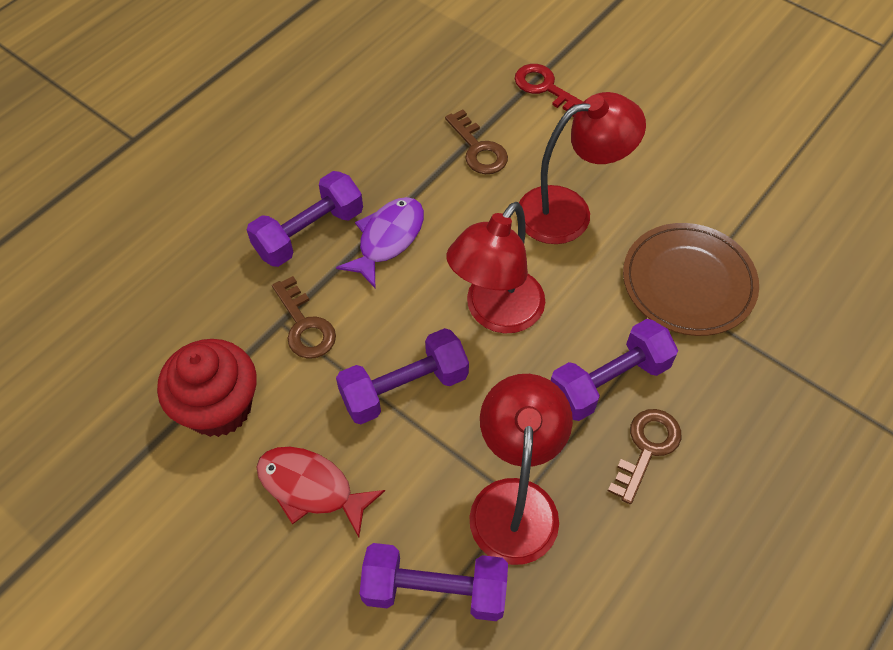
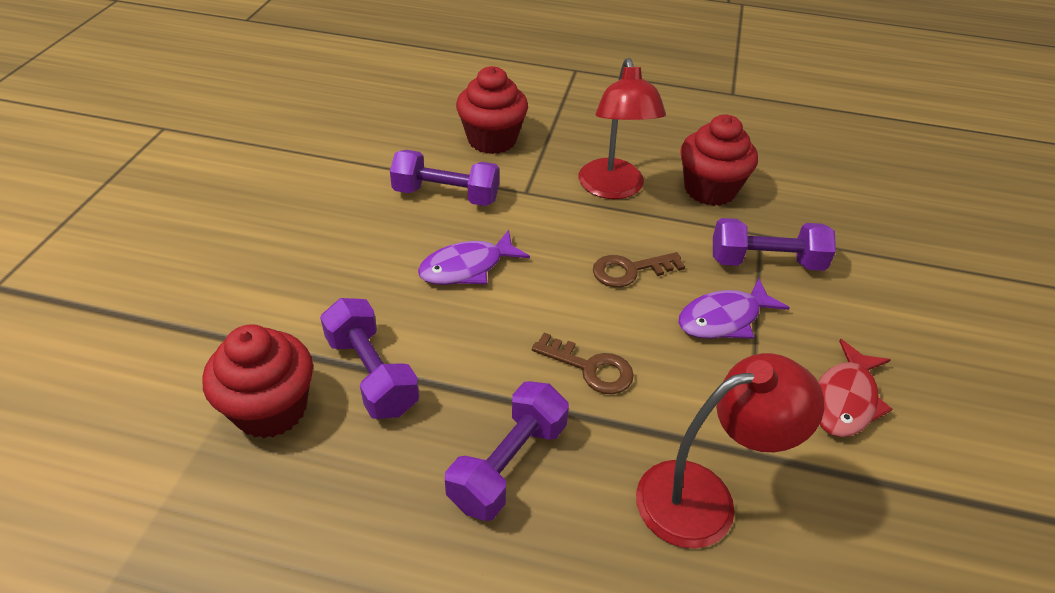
brown key: [272,276,336,359] [445,109,508,174] [608,409,681,504] = 3 -> [532,333,634,394] [593,252,685,287] = 2
brown plate: [623,223,759,336] = 1 -> none = 0
purple fish: [336,197,424,288] = 1 -> [418,230,530,285] [678,278,790,339] = 2
red cupcake: [157,339,257,437] = 1 -> [202,324,313,438] [456,66,528,154] [680,114,758,206] = 3
red key: [515,64,583,117] = 1 -> none = 0
red lamp: [446,202,545,334] [469,374,573,565] [519,92,646,244] = 3 -> [578,58,666,199] [636,353,824,549] = 2

